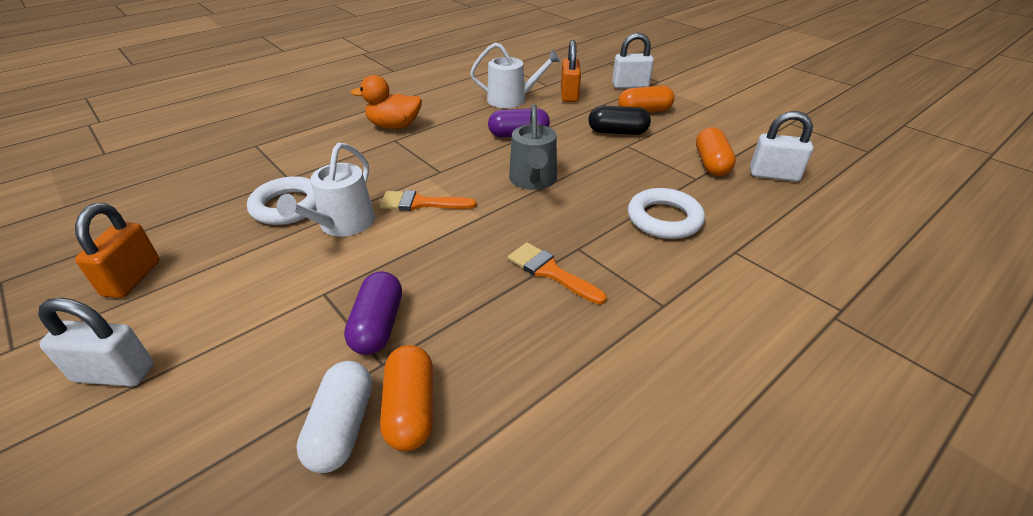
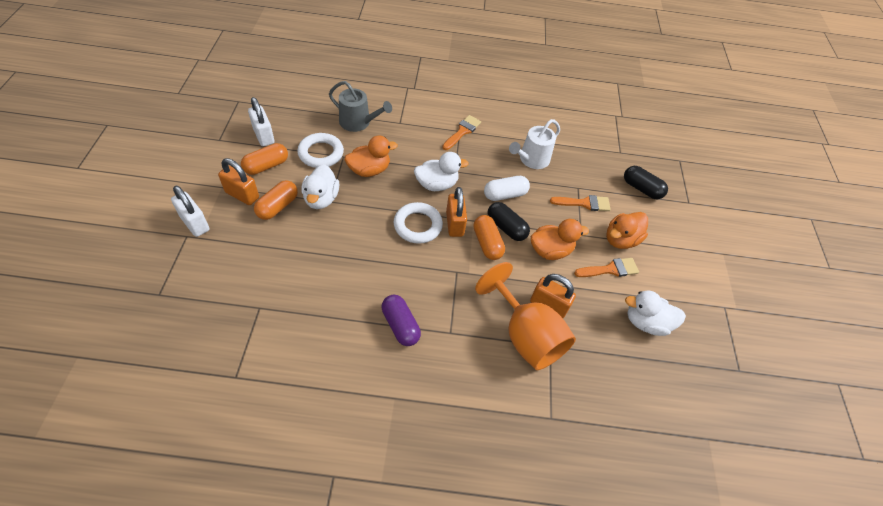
black capsule: [588,106,651,135] = 1 -> [488,202,530,241] [624,166,668,199] = 2
orange brush: [380,190,476,211] [508,242,607,304] = 2 -> [442,115,481,150] [550,195,611,211] [574,258,639,277] = 3
orange duck: [351,75,422,129] = 1 -> [345,136,398,177] [531,219,589,260] [606,212,648,249] = 3
orange goblet: none = 0 -> [475,262,576,370] = 1
orange padlock: [75,203,160,298] [561,40,581,102] = 2 -> [218,158,259,205] [446,187,467,237] [530,274,576,318] = 3
purple capsule: [344,271,402,355] [488,108,550,137] = 2 -> [382,295,421,346] = 1
white duck: none = 0 -> [302,164,339,209] [414,152,469,191] [625,290,686,336] = 3
white padlock: [39,298,154,387] [612,33,654,89] [750,111,813,182] = 3 -> [171,186,209,237] [248,97,274,146] = 2
white watering can: [277,143,375,236] [470,43,561,108] = 2 -> [509,119,560,169] = 1

